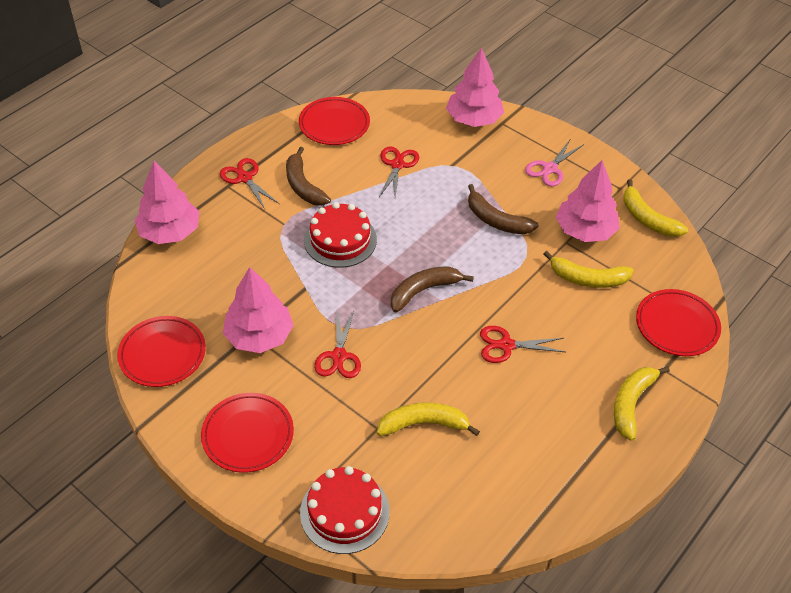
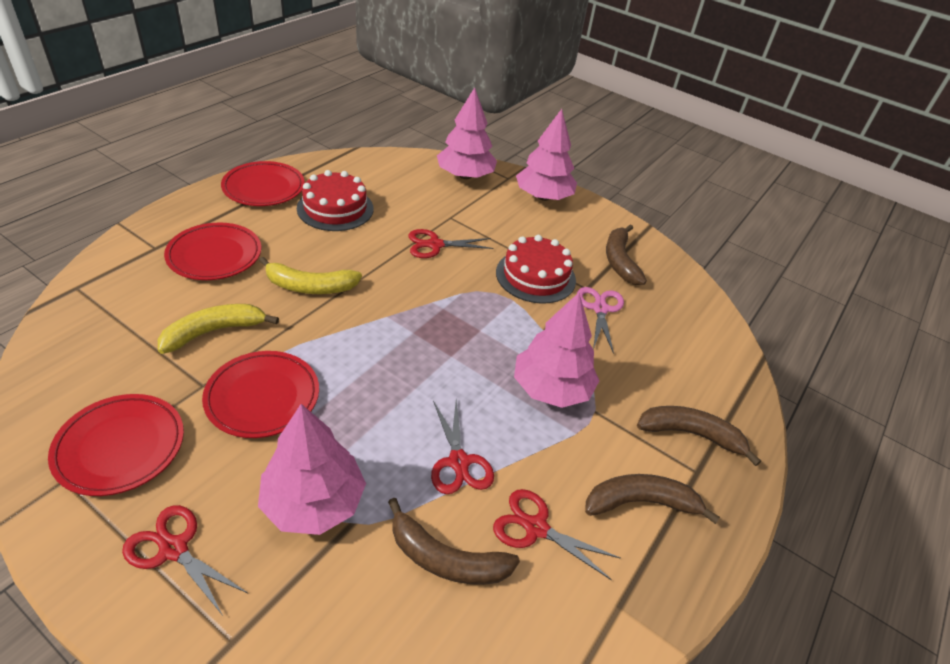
brown banana: [286,147,331,206] [391,266,474,313] [468,184,539,234] = 3 -> [388,498,520,585] [585,474,720,524] [606,224,647,285] [637,406,761,466] = 4
yellow banana: [377,402,480,436] [544,251,634,288] [614,366,670,441] [623,179,688,237] = 4 -> [158,304,279,354] [259,257,362,294] = 2

